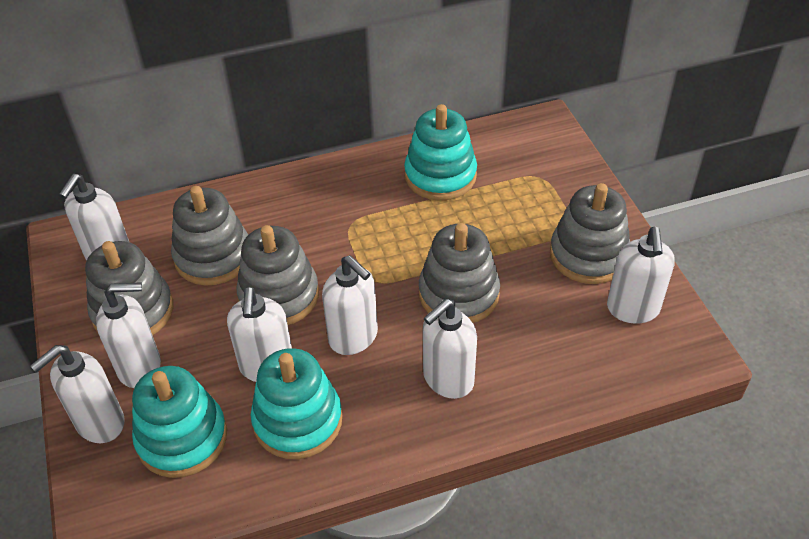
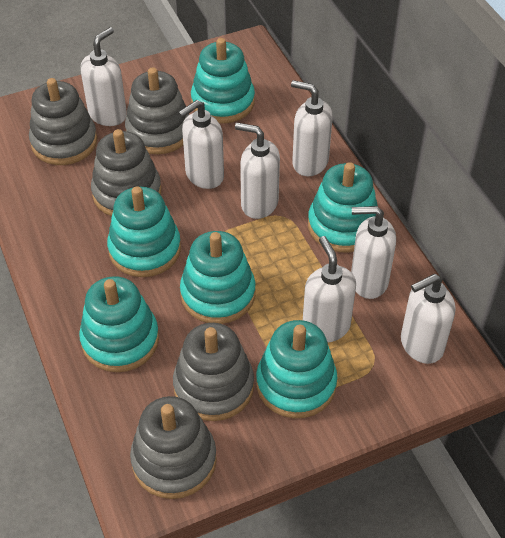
turquoise stacking toy: [132,366,227,478] [251,348,342,459] [404,104,477,201] = 3 -> [79,276,159,372] [107,186,181,277] [180,231,255,324] [191,38,255,124] [256,320,338,418] [308,162,378,252] = 6

